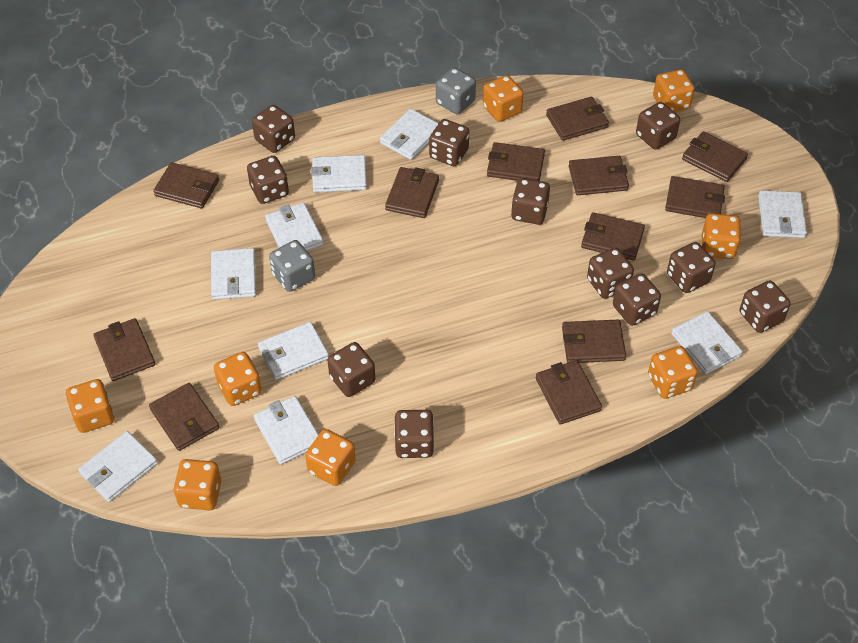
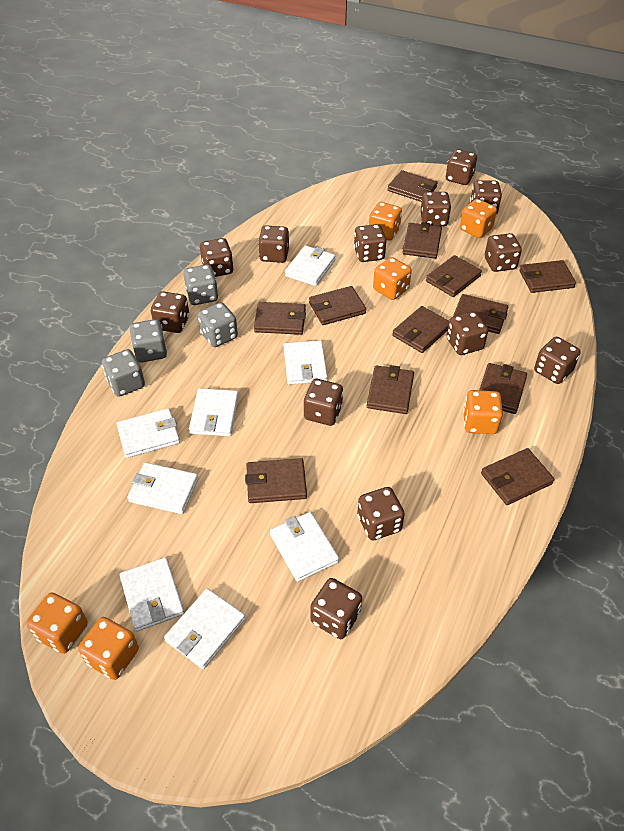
brown dice: [247,156,289,204] [252,105,295,153] [328,342,375,397] [394,410,434,458] [429,119,469,166] [511,178,550,225] [587,248,634,299] [613,273,661,326] [636,102,680,150] [667,242,715,293] [739,280,791,333] = 11 -> [151,291,189,333] [200,238,234,277] [258,225,289,263] [304,379,343,426] [311,578,362,639] [354,224,386,262] [357,487,405,540] [420,192,451,226] [446,149,477,185] [447,311,488,355] [470,180,502,214] [485,233,522,272] [534,337,580,384] = 13
grey dice: [269,240,315,292] [436,67,476,114] = 2 -> [102,349,145,397] [130,319,167,363] [183,264,218,305] [198,302,238,347] = 4
orange dice: [66,379,114,433] [173,459,221,510] [214,352,262,406] [305,429,356,486] [483,75,524,122] [648,346,698,399] [653,69,695,112] [702,213,741,259] = 8 -> [26,592,88,654] [78,617,139,680] [369,202,402,241] [373,257,412,300] [460,199,497,238] [463,390,503,434] = 6
white wallet: [78,431,158,502] [211,248,256,300] [254,396,319,464] [258,322,329,380] [265,203,324,251] [311,155,367,192] [380,109,439,160] [671,311,743,374] [758,190,807,238] = 9 -> [117,408,180,458] [119,557,185,631] [127,462,198,514] [164,588,245,669] [189,388,239,436] [270,512,339,582] [284,340,328,385] [285,245,335,286] = 8

